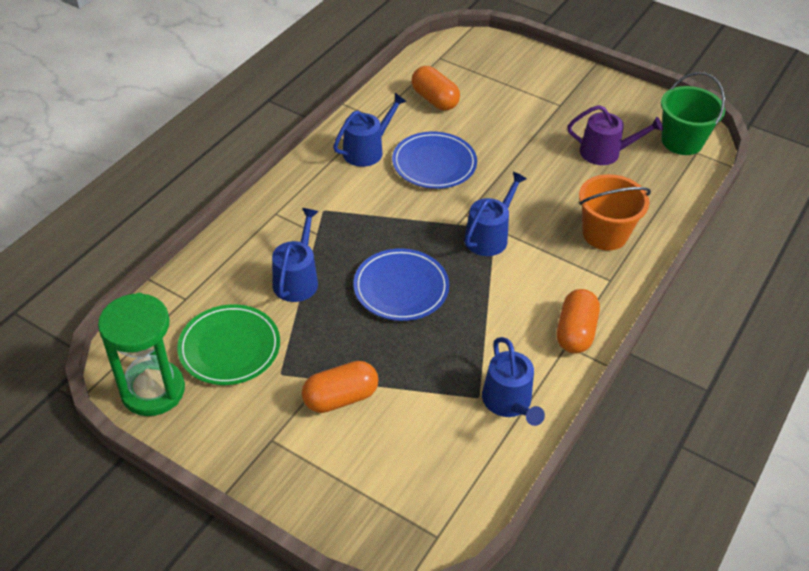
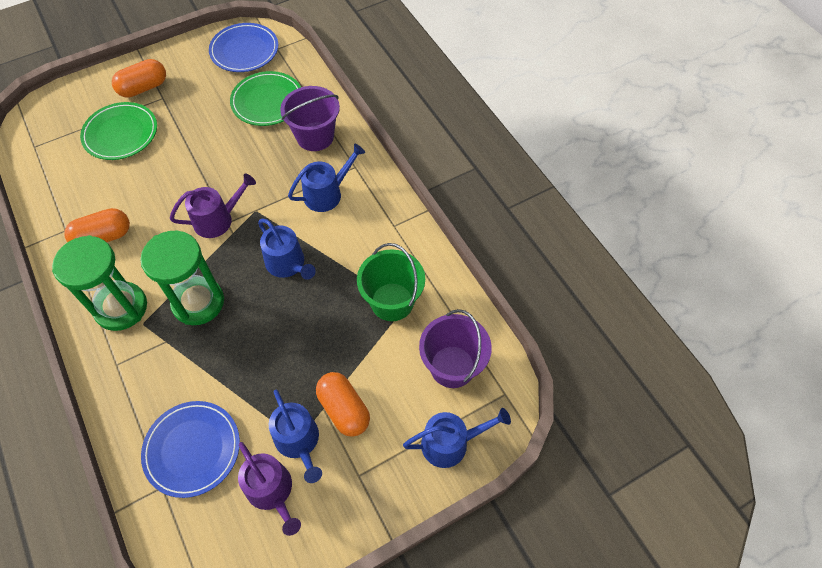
green hourglass: [98,293,185,416] = 1 -> [52,235,147,331] [140,231,224,325] = 2
green plate: [177,304,280,385] = 1 -> [80,102,157,160] [230,71,301,126] = 2
orange bucket: [579,174,651,251] = 1 -> none = 0
purple bucket: none = 0 -> [280,86,340,151] [419,309,492,388] = 2
purple watering can: [567,105,663,165] = 1 -> [170,174,256,238] [238,442,301,536] = 2

